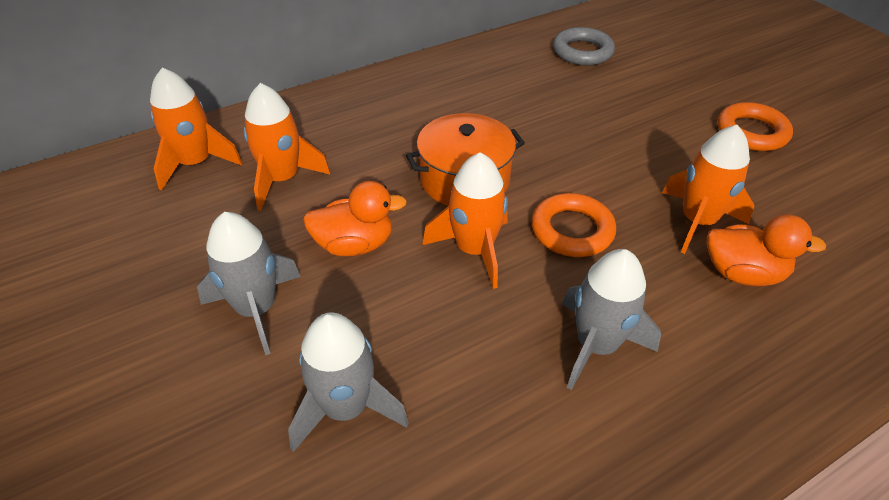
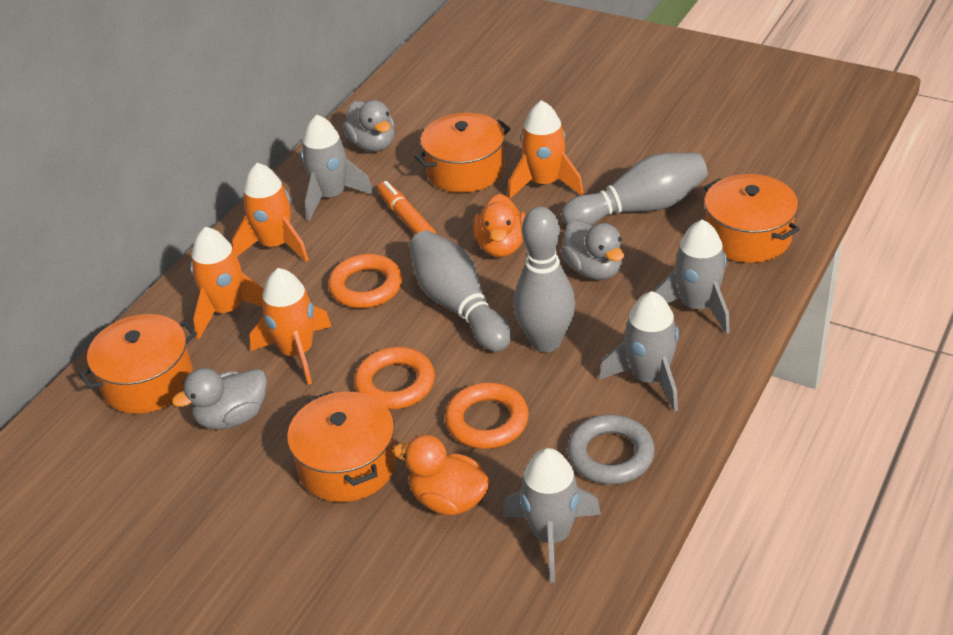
grey bowling pin: none = 0 -> [409,230,511,352] [513,207,575,352] [561,153,708,226] = 3
grey duck: none = 0 -> [172,368,267,430] [343,100,395,152] [561,220,624,280] = 3
grey rocket: [197,212,301,355] [288,313,409,452] [562,249,661,390] = 3 -> [301,115,373,221] [503,448,601,583] [599,291,679,412] [653,219,730,334] = 4
orange marker: none = 0 -> [378,181,436,235] = 1
orange pot: [406,113,525,206] = 1 -> [79,314,197,414] [287,391,397,502] [415,113,511,193] [704,174,800,263] = 4
orange ring: [532,193,616,257] [718,102,793,151] = 2 -> [328,254,402,308] [354,347,435,410] [445,383,529,449] = 3

